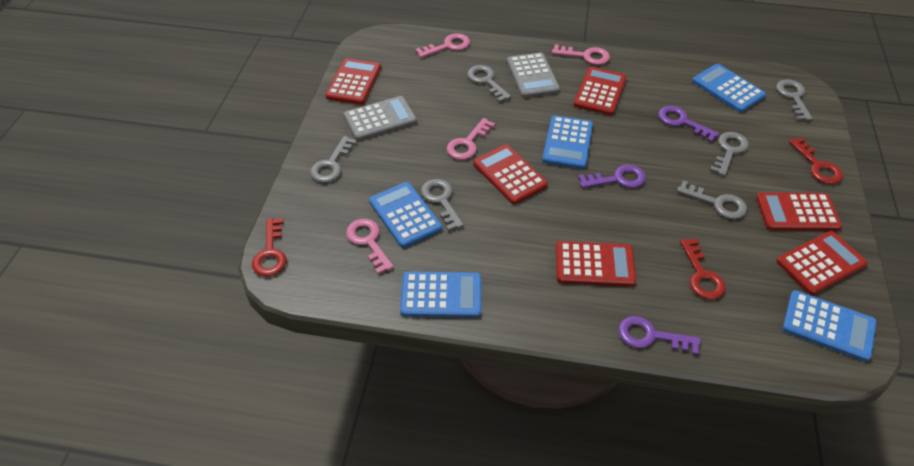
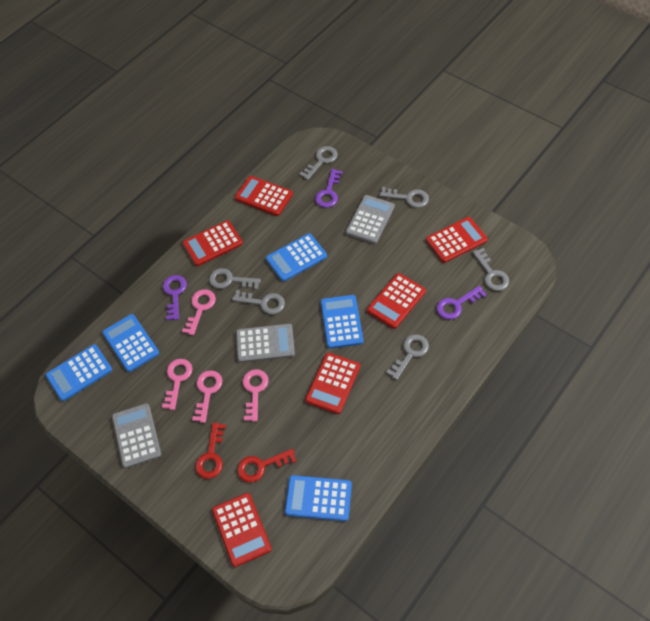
grey calculator: [343,96,417,141] [507,52,560,98] = 2 -> [112,403,161,468] [236,324,295,363] [346,195,395,244] = 3
red key: [252,218,286,276] [680,239,726,300] [789,137,843,184] = 3 -> [195,422,226,479] [237,449,297,483] = 2

